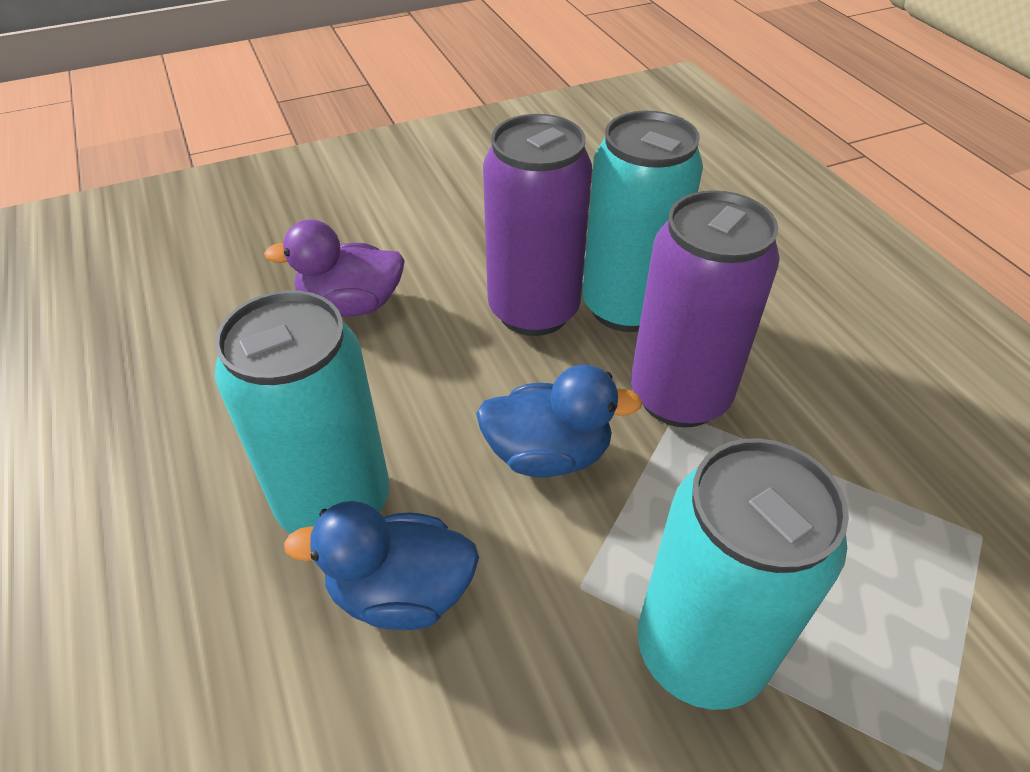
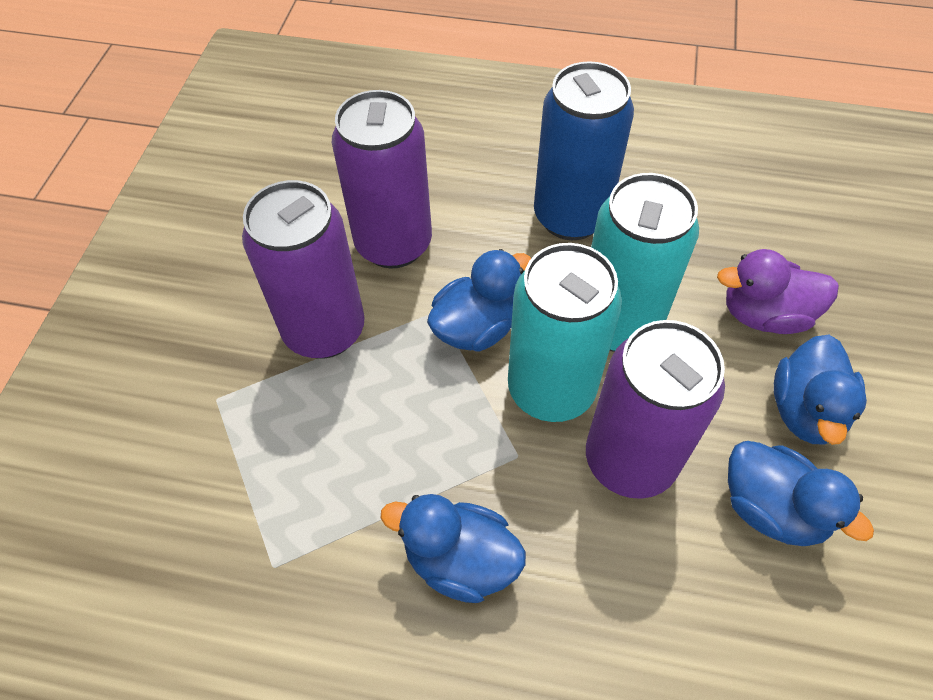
blue can: none = 0 -> [534,61,634,240] = 1
blue duck: [284,501,479,630] [476,365,643,477] = 2 -> [381,494,526,603] [427,249,531,352] [728,441,874,546] [774,335,867,445] = 4
purple can: [483,114,592,336] [631,190,780,428] = 2 -> [242,180,365,359] [332,90,432,268] [586,320,725,499] = 3
turquoise can: [215,290,389,534] [582,111,703,332] [637,438,849,710] = 3 -> [508,243,622,422] [591,173,699,352] = 2

